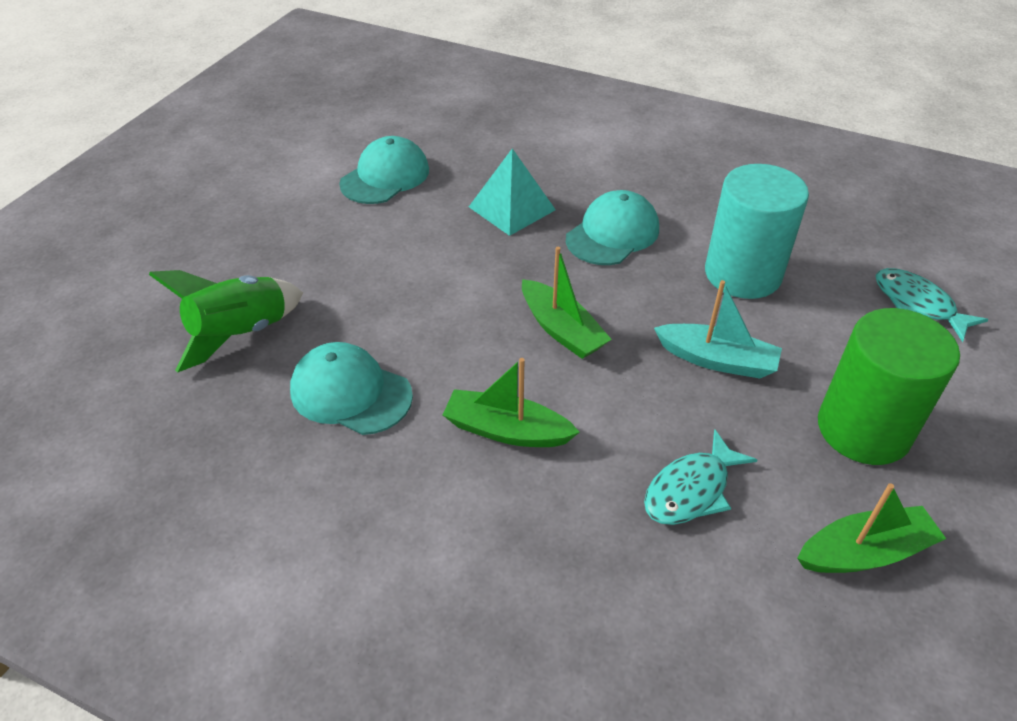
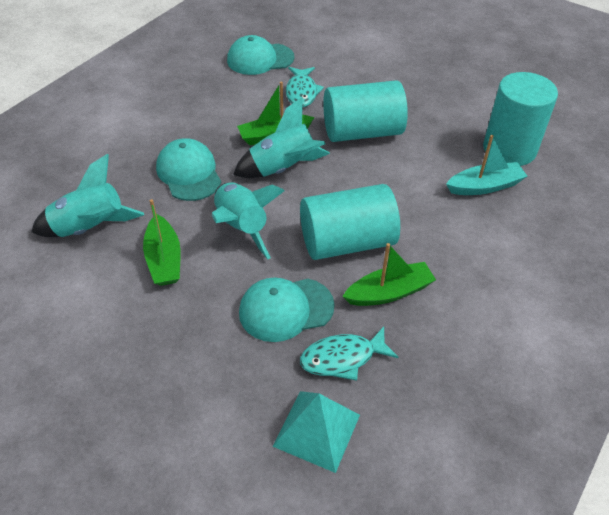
green cylinder: [818,308,960,465] = 1 -> none = 0
green rocket: [149,270,303,372] = 1 -> none = 0
turquoise cylinder: [705,164,809,299] = 1 -> [300,184,400,260] [323,80,408,142] [483,72,558,166] = 3
turquoise rocket: none = 0 -> [31,154,144,237] [212,182,285,259] [233,97,330,178] = 3

